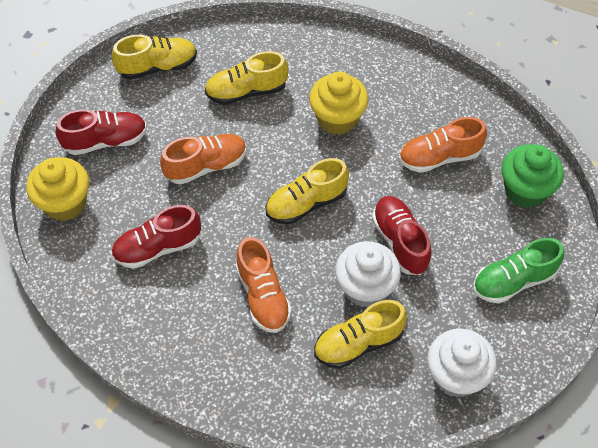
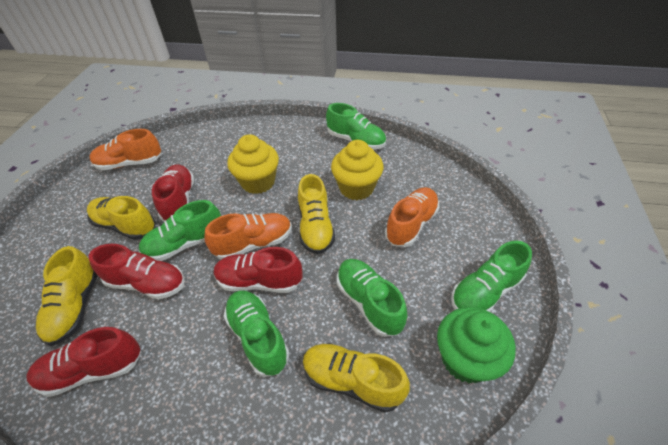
green shoe: [473,238,564,304] = 1 -> [139,200,221,261] [223,290,289,377] [326,103,386,150] [337,259,407,337] [451,241,532,312] = 5
red shoe: [56,109,147,155] [111,205,201,269] [372,196,432,275] = 3 -> [26,327,141,397] [89,244,185,299] [152,164,194,221] [214,247,302,293] = 4
white cupcake: [335,241,401,308] [427,328,497,397] = 2 -> none = 0

